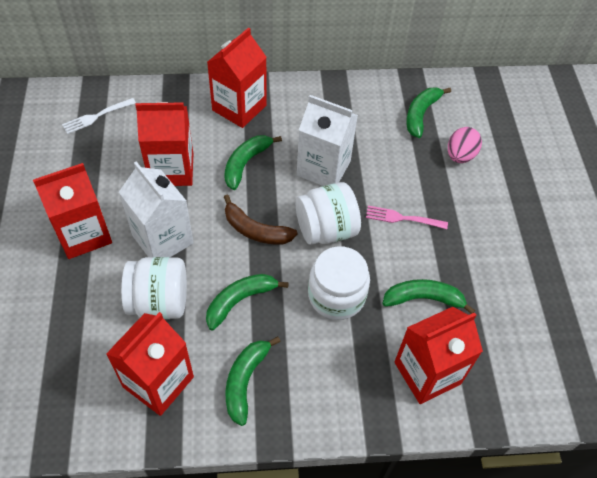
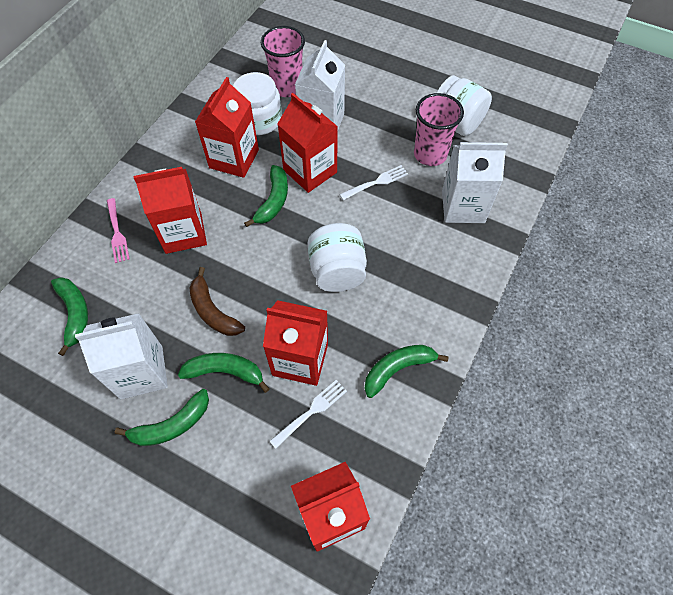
pink cup: none = 0 -> [261,26,305,97] [414,93,464,166] = 2
pink egg: [448,127,482,163] = 1 -> none = 0
white carton: [119,161,194,257] [297,95,358,186] = 2 -> [75,313,168,399] [295,40,345,132] [442,142,508,223] = 3
white fork: [62,98,136,134] = 1 -> [270,380,347,449] [340,165,408,200] = 2

